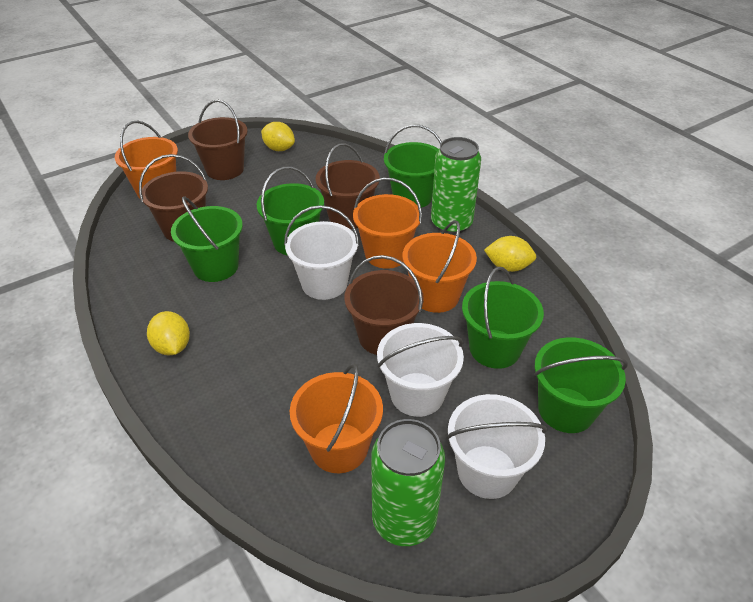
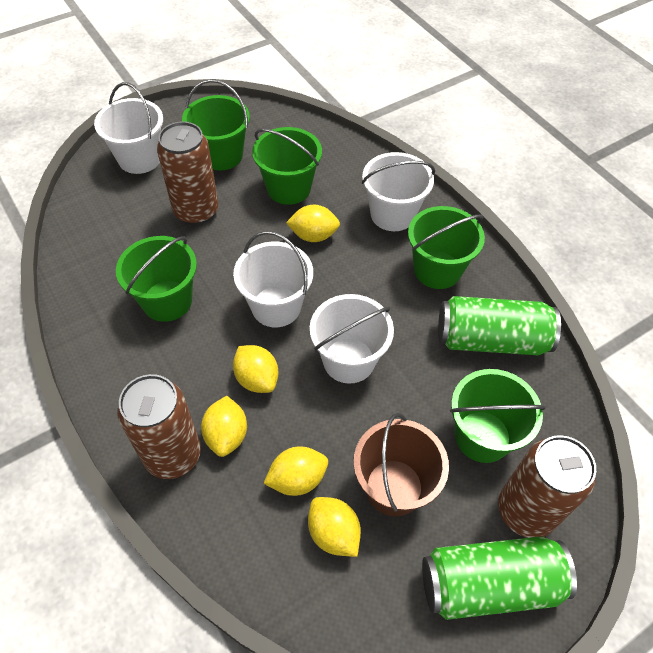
brown bucket: [139,154,208,242] [188,100,248,180] [316,143,380,229] [344,255,424,355] = 4 -> [353,413,449,516] = 1
brown can: none = 0 -> [117,374,201,479] [157,122,219,225] [498,435,596,538] = 3
orange bucket: [115,120,178,199] [290,363,383,473] [353,178,422,269] [403,220,477,313] = 4 -> none = 0
white bucket: [284,205,359,300] [377,323,464,417] [446,394,547,499] = 3 -> [94,82,163,174] [233,231,313,327] [310,294,394,384] [362,152,435,231] = 4
yellow lemon: [147,311,190,355] [261,122,295,151] [484,236,536,272] = 3 -> [201,396,247,457] [233,345,278,393] [263,447,328,496] [286,205,340,242] [308,497,361,557] = 5

